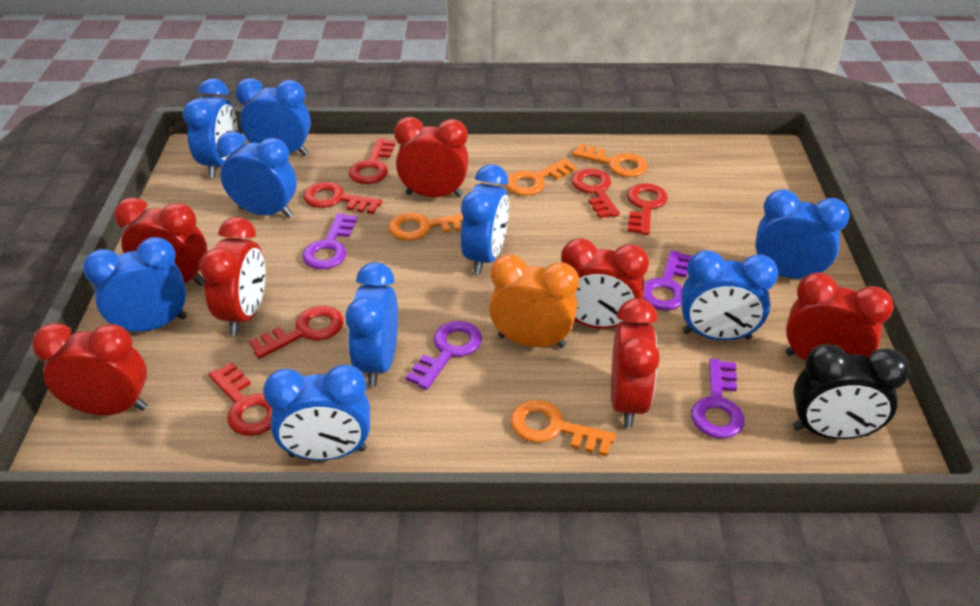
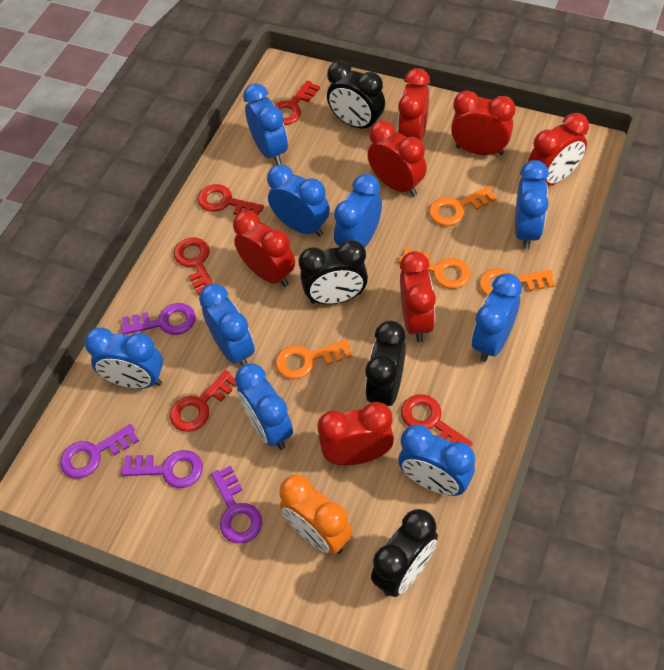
black clock: [793,344,910,439] = 1 -> [299,240,368,304] [327,61,385,128] [365,321,406,406] [371,509,438,597] = 4
red key: [209,362,272,436] [249,306,344,359] [303,182,382,214] [349,138,396,184] [571,168,620,218] [627,183,668,235] = 6 -> [170,370,236,432] [174,238,213,296] [198,184,264,215] [274,80,320,125] [401,394,473,447] = 5

